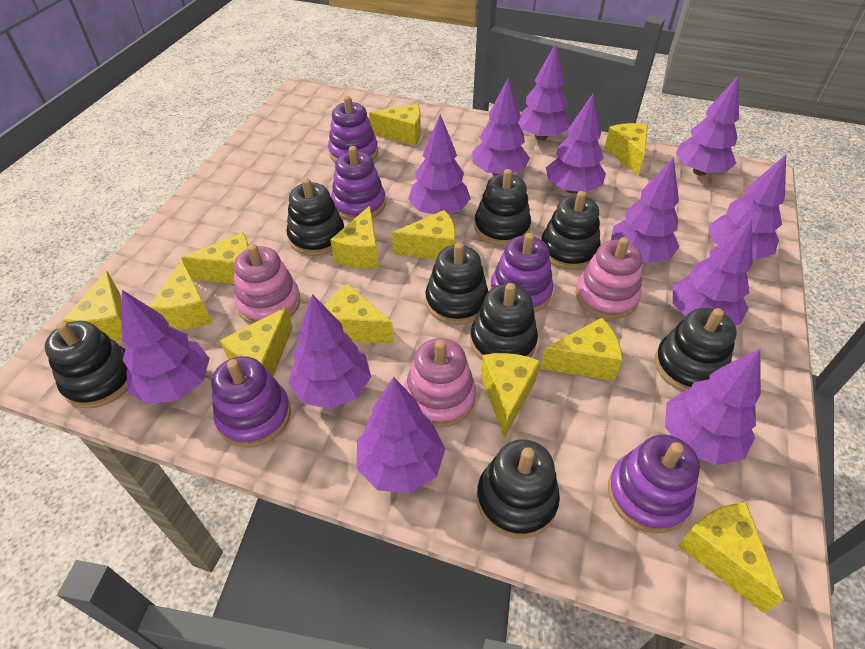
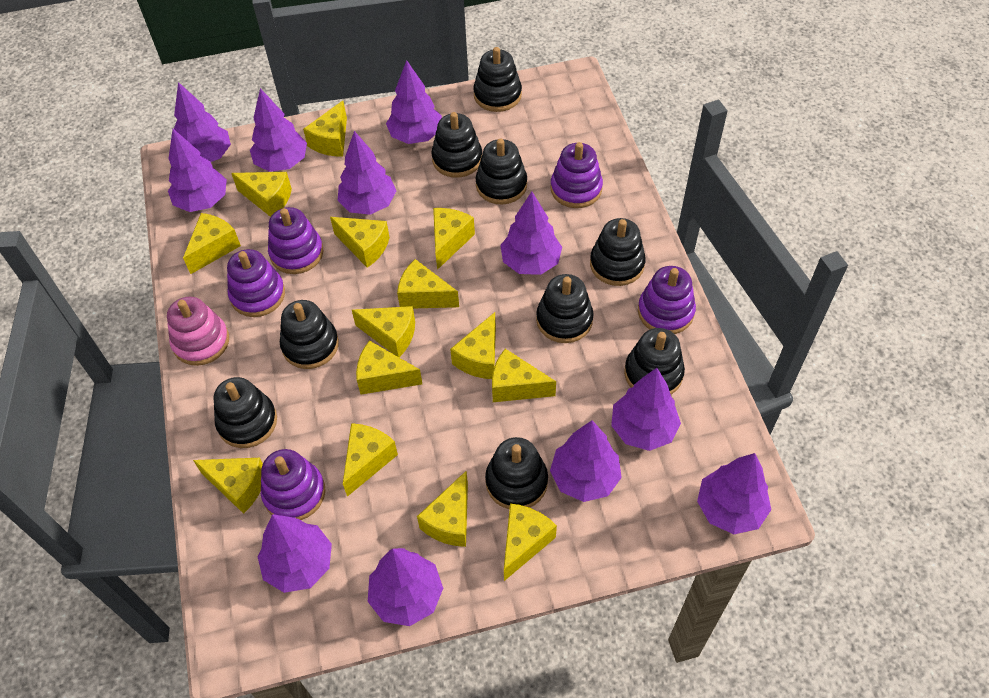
black stacking toy: [45,321,128,408] [287,178,344,256] [425,242,488,325] [470,283,538,360] [474,169,531,246] [477,439,560,539] [541,191,601,270] [655,308,737,392] = 8 -> [214,377,277,448] [280,300,339,369] [431,112,482,178] [473,47,522,112] [475,139,527,205] [485,437,548,509] [536,274,593,343] [590,218,646,286] [624,328,685,394] = 9
pink stacking toy: [234,244,301,324] [404,338,476,428] [575,237,642,319] = 3 -> [167,297,229,366] = 1
purple tree: [122,290,210,405] [289,294,371,409] [357,377,445,494] [408,114,471,214] [473,77,530,176] [518,43,570,140] [546,94,606,194] [611,157,680,263] [665,349,761,465] [673,219,753,326] [676,76,739,176] [709,155,786,260] = 12 -> [168,129,227,212] [174,82,231,162] [250,88,307,172] [257,514,332,593] [338,131,396,215] [368,548,443,626] [386,60,442,144] [500,191,562,275] [550,420,622,502] [611,368,681,451] [697,453,771,534] = 11
yellow cheese: [63,271,122,341] [149,260,212,330] [181,232,249,284] [220,307,293,377] [325,284,394,344] [330,206,379,269] [369,104,421,146] [392,210,456,259] [481,353,540,438] [540,318,623,381] [604,123,648,175] [678,503,784,613] = 12 -> [183,213,241,274] [193,458,263,514] [231,172,292,217] [303,101,347,157] [330,217,390,268] [343,423,398,497] [352,306,415,357] [356,341,422,395] [397,259,459,309] [417,471,468,547] [433,208,475,270] [450,312,496,379] [492,349,556,402] [504,503,557,581] = 14

